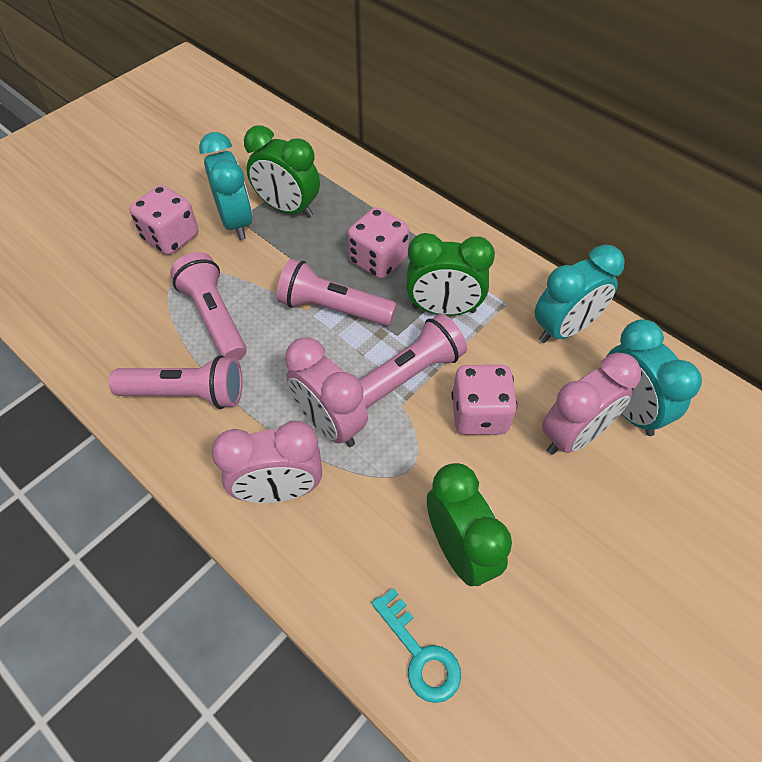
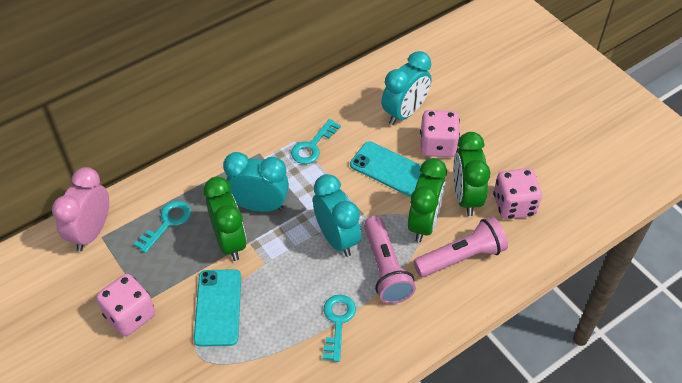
pink clock: [212,421,322,503] [285,337,368,447] [542,353,641,455] = 3 -> [52,167,109,251] = 1
pink flashlight: [109,355,242,409] [170,252,247,360] [277,259,397,326] [359,314,467,409] = 4 -> [364,216,416,304] [413,217,508,277] = 2
turquoise key: [372,588,461,703] = 1 -> [134,201,191,253] [291,119,341,164] [323,295,356,362] = 3
turquoise phone: none = 0 -> [194,269,241,347] [350,141,422,197] = 2

